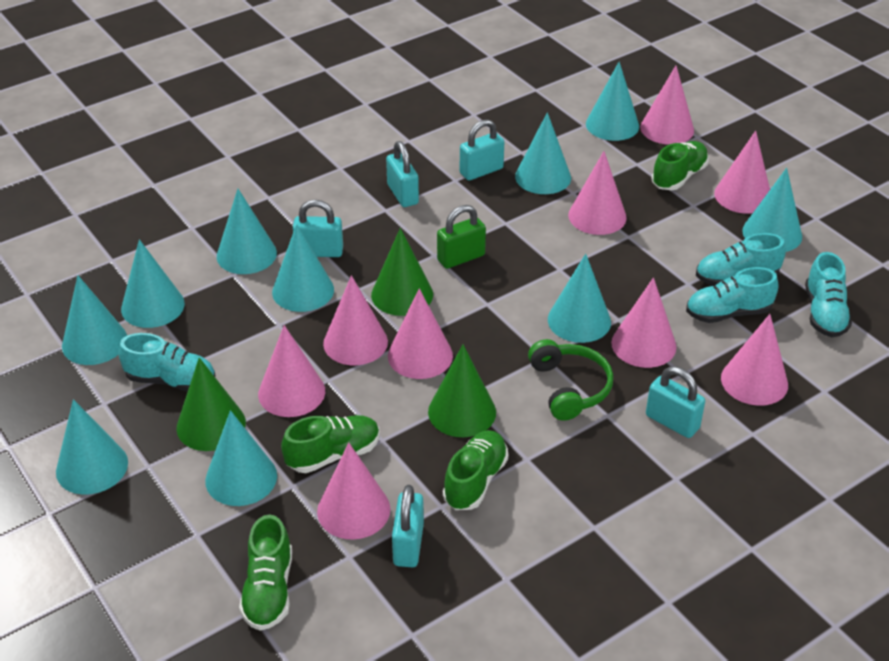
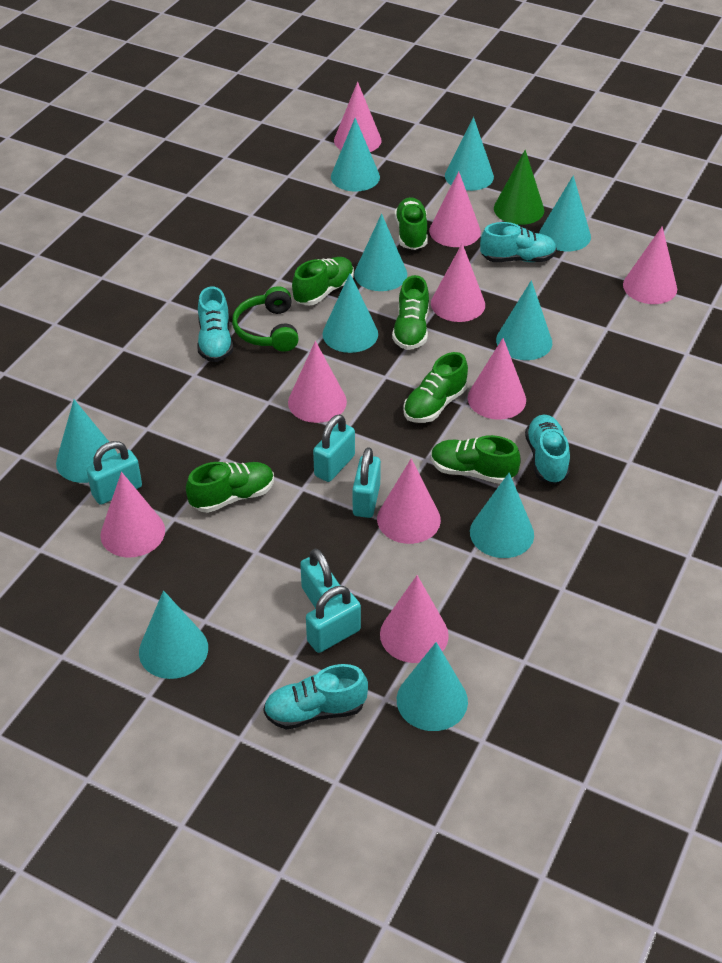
green cone: [176,357,246,451] [371,228,433,316] [428,345,496,437] = 3 -> [494,150,544,225] = 1
green padlock: [437,205,486,269] = 1 -> none = 0
green shoe: [239,515,292,631] [281,415,380,473] [443,430,508,510] [651,141,709,191] = 4 -> [186,462,274,513] [292,257,354,305] [392,275,429,350] [395,197,428,250] [403,352,468,423] [431,435,521,484] = 6

